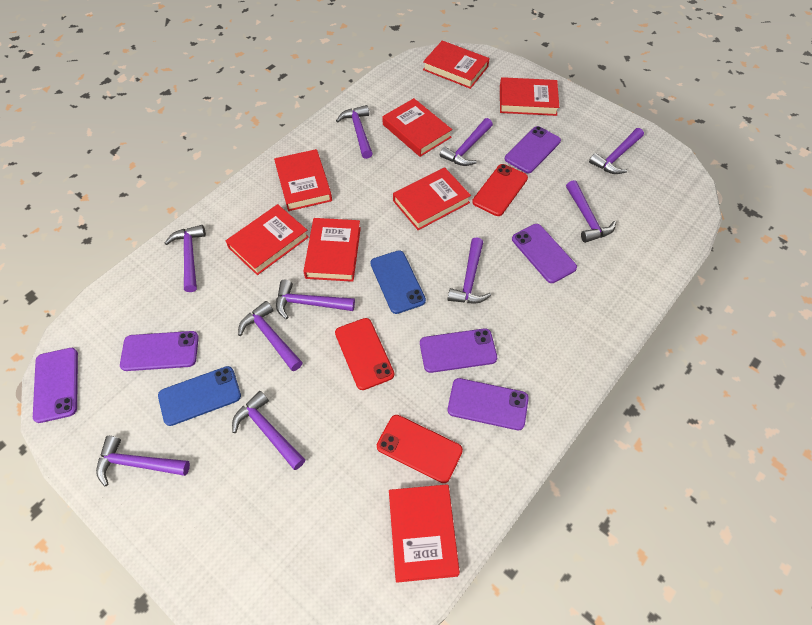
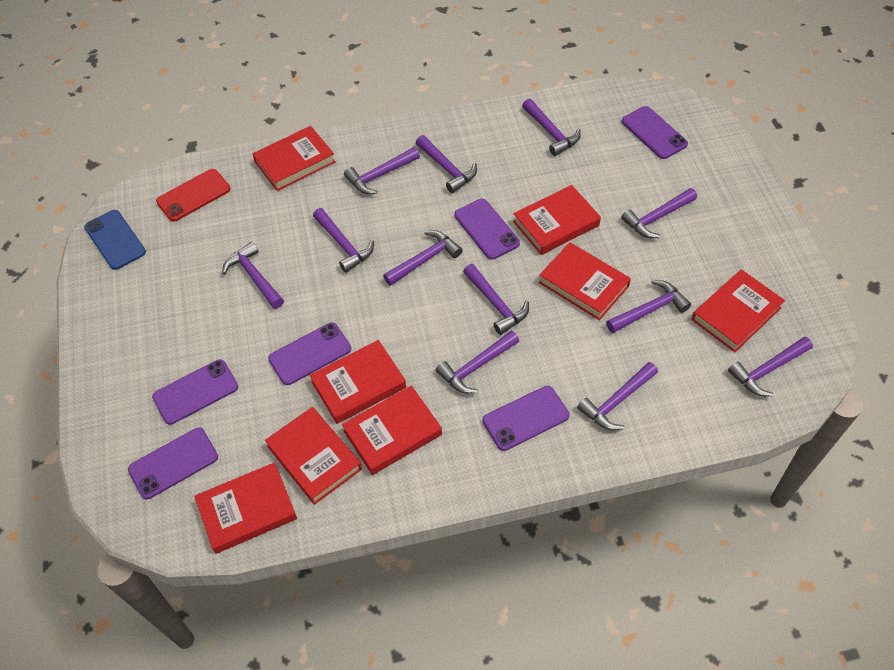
blue phone: [158,366,241,426] [370,251,426,314] = 2 -> [84,210,146,270] = 1
purple hammer: [96,436,190,486] [165,225,206,292] [232,391,306,470] [238,301,303,371] [276,280,355,319] [336,105,373,159] [440,118,493,166] [447,237,491,303] [566,180,616,243] [589,128,644,174] = 10 -> [222,242,284,309] [313,208,374,273] [344,147,420,194] [383,230,462,286] [416,135,477,193] [436,331,519,394] [463,264,529,335] [522,99,581,156] [577,362,658,430] [606,280,691,333] [621,188,697,238] [728,337,813,397] = 12
red phone: [335,318,394,390] [377,415,463,483] [472,164,528,216] = 3 -> [156,169,231,222] = 1

